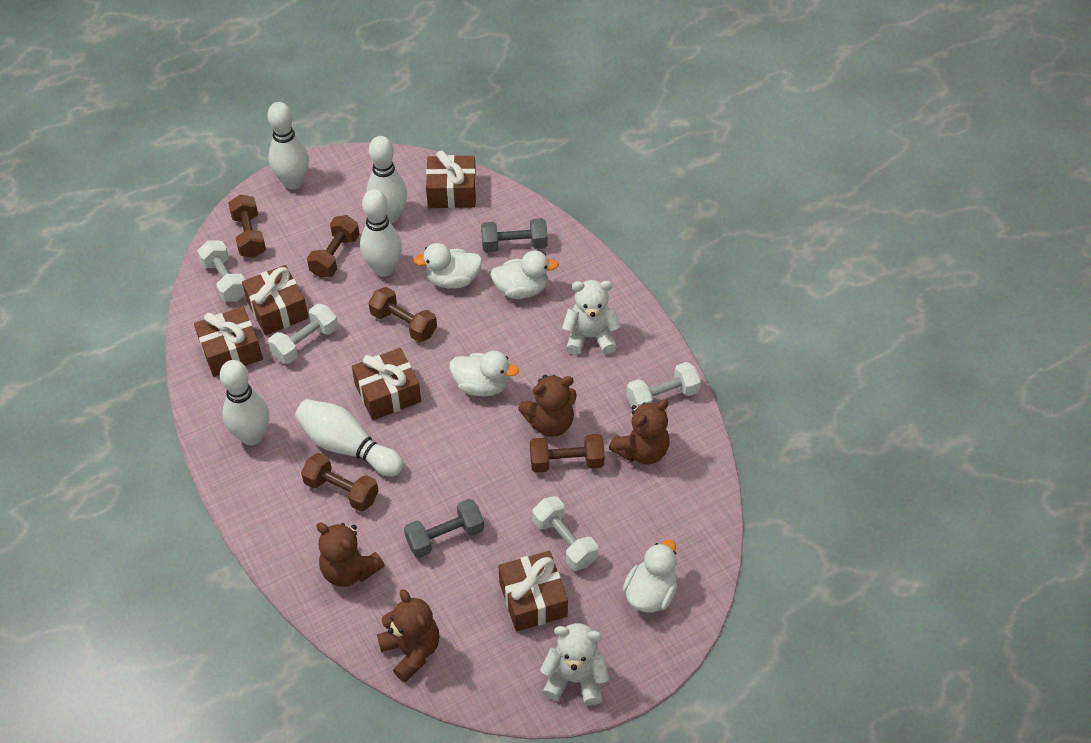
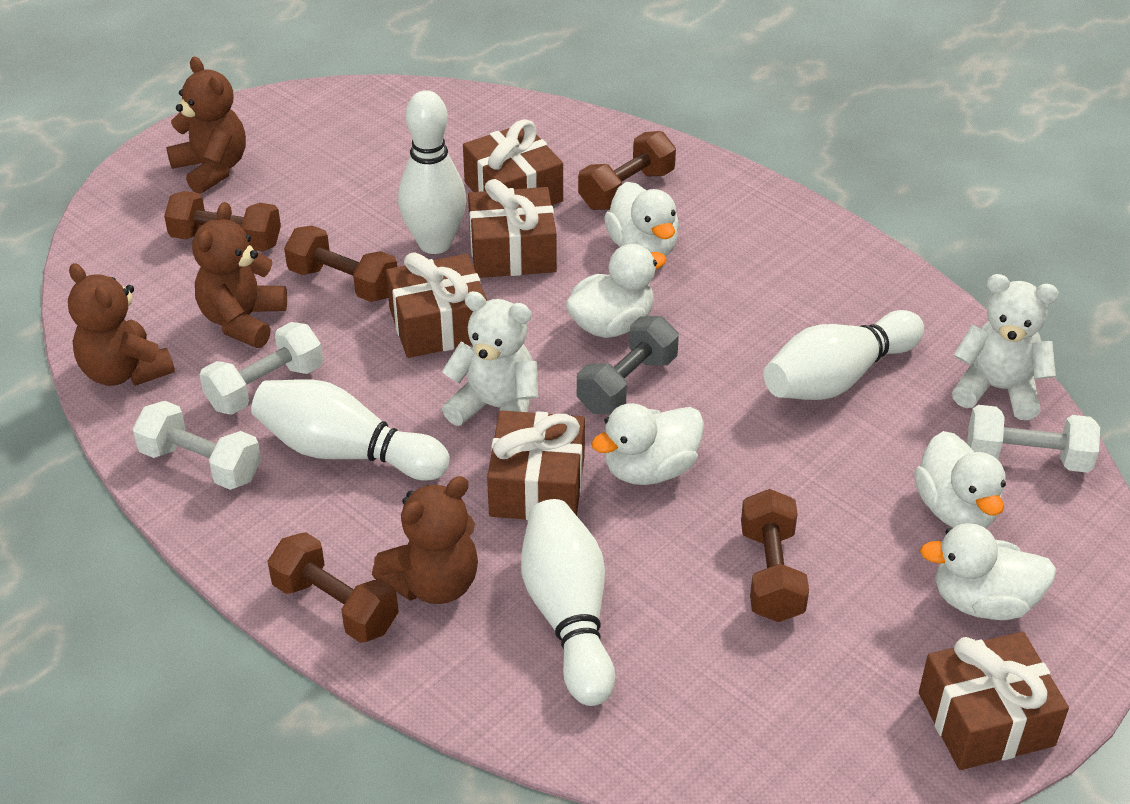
grey dumbbell: [404,499,484,558] [481,218,548,252] = 2 -> [577,316,679,414] = 1
white bowling pin: [220,360,269,445] [268,102,309,190] [295,399,404,477] [360,189,402,277] [367,136,407,223] = 5 -> [251,379,450,481] [398,90,466,254] [521,499,615,706] [764,310,924,400] = 4
white duck: [414,243,482,289] [450,351,519,396] [490,250,559,299] [623,539,677,613] = 4 -> [566,244,667,338] [591,403,704,485] [604,182,679,257] [914,431,1006,528] [920,523,1056,620] = 5
white dumbbell: [197,240,245,302] [268,304,338,364] [532,496,598,571] [626,362,701,408] = 4 -> [133,401,261,490] [200,322,323,415] [967,405,1100,473] = 3

